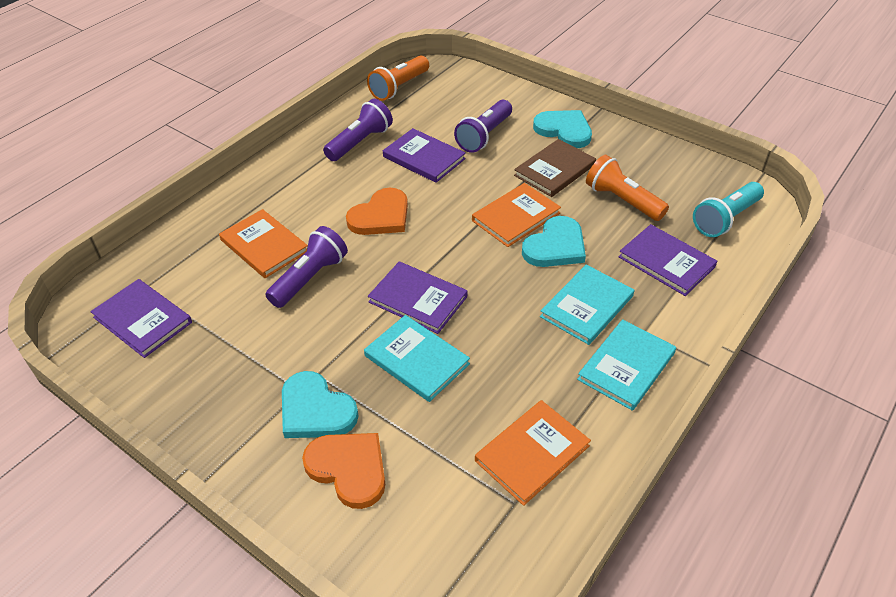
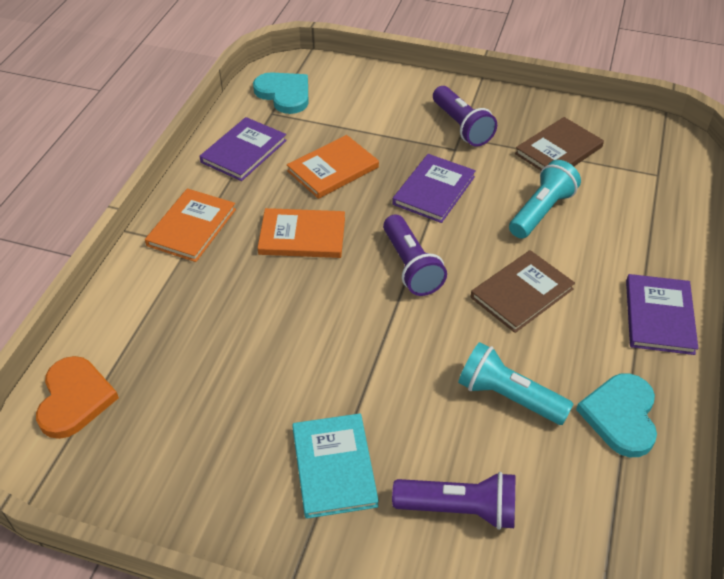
brown book: [514,139,596,197] = 1 -> [471,250,575,333] [515,117,604,170] = 2
orange flashlight: [367,55,429,101] [586,155,669,221] = 2 -> none = 0
orange heart: [302,433,385,509] [346,187,408,235] = 2 -> [36,356,119,439] = 1
purple book: [90,279,192,358] [368,261,467,334] [383,128,466,183] [619,224,717,296] = 4 -> [200,117,287,181] [392,154,476,223] [626,274,698,355] = 3
turquoise book: [364,315,470,402] [540,265,634,345] [577,319,676,411] = 3 -> [292,413,379,519] = 1
turquoise flashlight: [693,182,764,237] = 1 -> [458,342,573,425] [509,160,581,239] = 2
turquoise heart: [282,371,359,438] [522,216,586,267] [533,110,592,148] = 3 -> [253,72,308,114] [576,373,657,457] = 2

